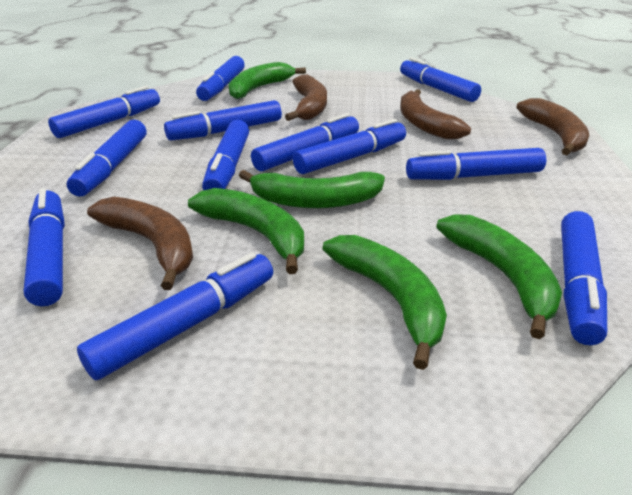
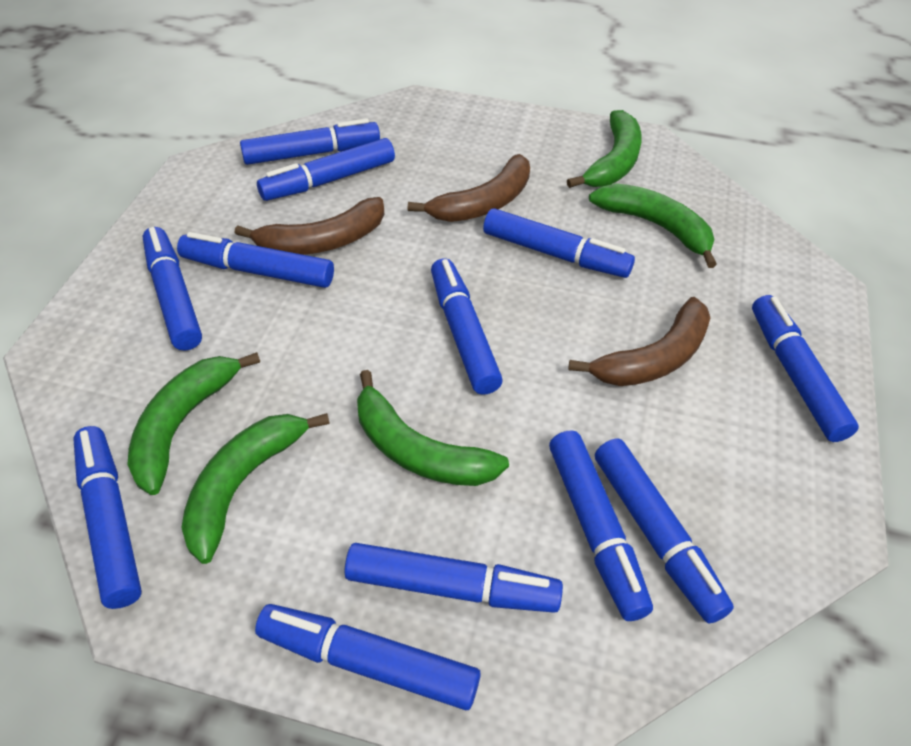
brown banana: [87,197,193,290] [285,74,327,121] [400,89,471,140] [516,98,589,155] = 4 -> [235,197,384,255] [408,154,530,222] [568,297,710,386] = 3

